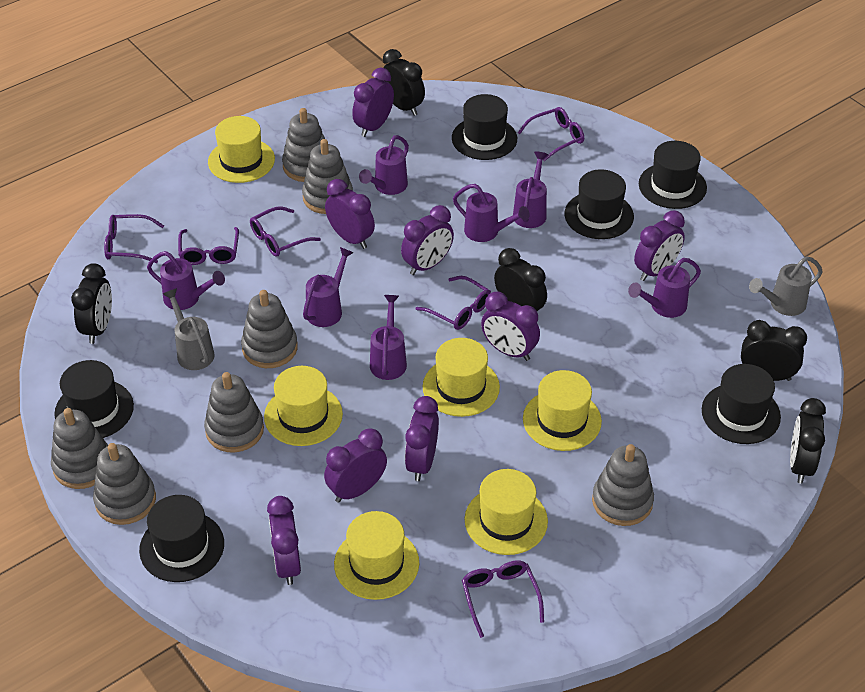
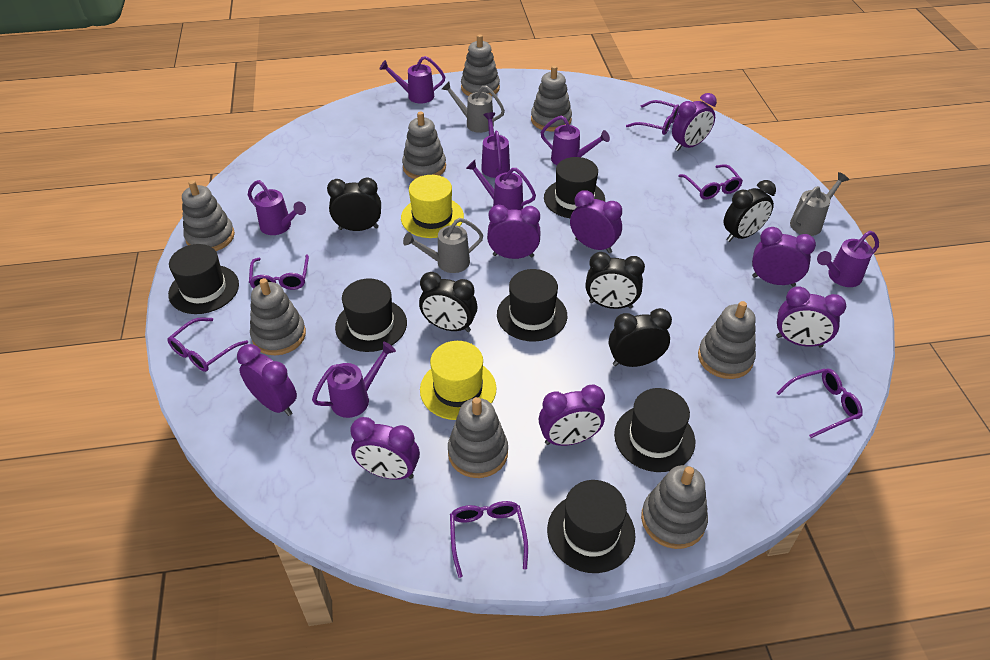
grey stacking toy: [51,408,108,489] [93,443,156,525] [204,372,264,453] [241,290,298,368] [282,108,325,182] [302,139,353,214] [592,444,654,526] = 7 -> [182,180,235,251] [250,278,306,355] [402,111,446,179] [448,397,508,478] [461,34,500,96] [531,65,572,131] [641,465,708,549] [698,301,756,379] = 8
grey watering can: [163,288,215,370] [749,256,823,316] = 2 -> [403,218,484,273] [442,81,505,133] [790,172,849,236] = 3
yellow hat: [208,116,275,183] [264,366,343,446] [334,511,419,600] [422,338,500,417] [464,469,548,555] [523,370,602,451] = 6 -> [401,175,464,238] [420,341,497,420] = 2

